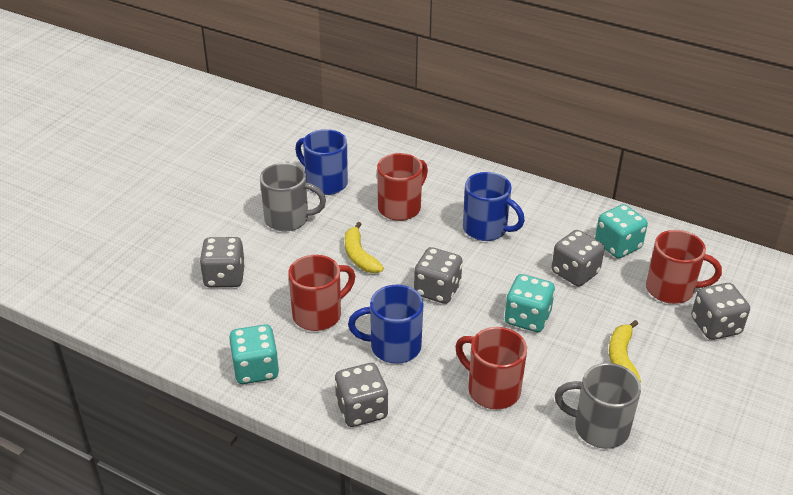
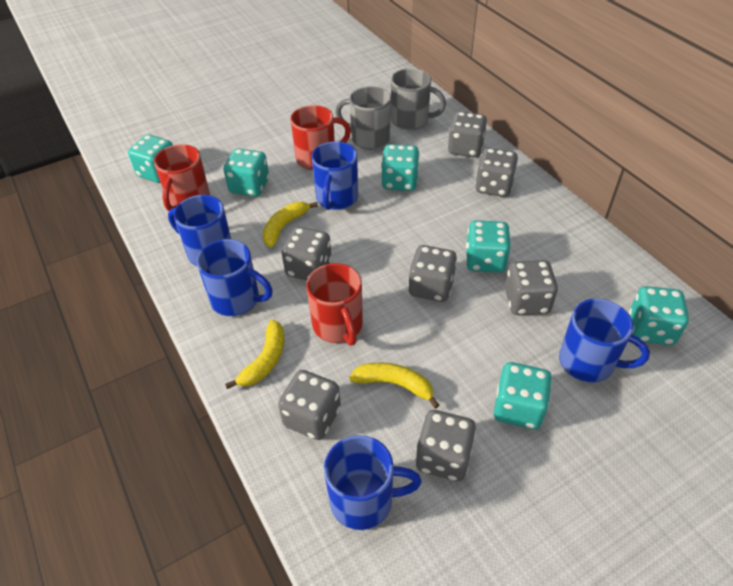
blue mug: [295,129,348,195] [348,285,424,364] [463,172,525,241] = 3 -> [168,195,231,266] [197,239,273,316] [311,141,358,210] [324,435,422,530] [559,299,650,383] = 5
grey dice: [200,237,245,288] [335,363,388,427] [414,247,463,304] [552,230,605,286] [691,283,750,340] = 5 -> [278,370,341,440] [282,227,332,280] [409,245,457,302] [415,410,476,481] [448,111,487,158] [475,148,518,197] [505,260,558,315] = 7
red mug: [288,255,355,331] [377,153,428,221] [455,327,527,409] [646,230,722,304] = 4 -> [154,144,210,211] [290,105,351,170] [306,263,363,346] = 3
turquoise dice: [229,324,279,384] [504,274,555,332] [595,204,648,258] = 3 -> [128,134,173,183] [223,148,269,197] [381,144,420,191] [466,220,511,273] [494,362,552,429] [629,286,689,345] = 6
yellow banana: [345,222,384,273] [609,320,641,383] = 2 -> [225,320,284,389] [263,202,318,247] [349,362,439,409] = 3

